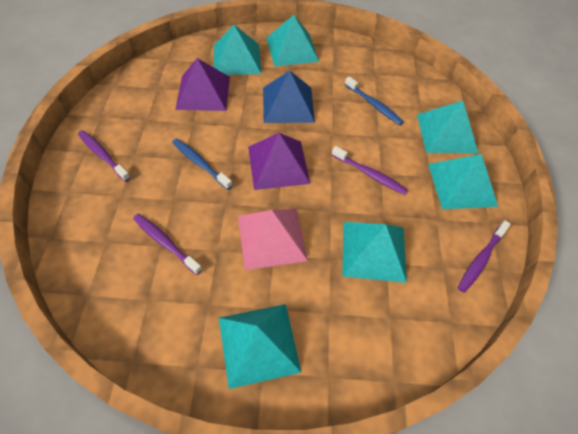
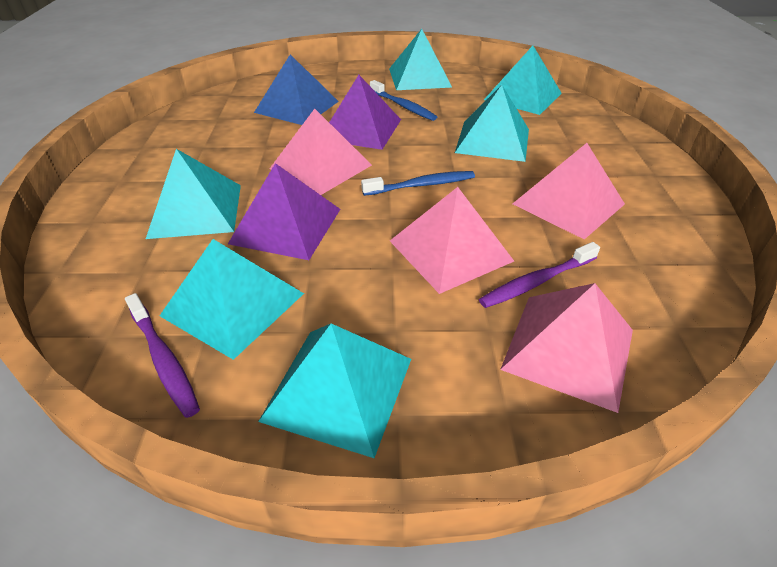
pink pyramid: [238,209,308,270] = 1 -> [269,109,372,195] [390,187,514,294] [500,283,633,413] [513,143,625,239] = 4
purple toothbrush: [78,130,131,182] [133,214,202,275] [332,146,408,195] [457,220,511,293] = 4 -> [125,293,200,418] [479,242,600,308] = 2

